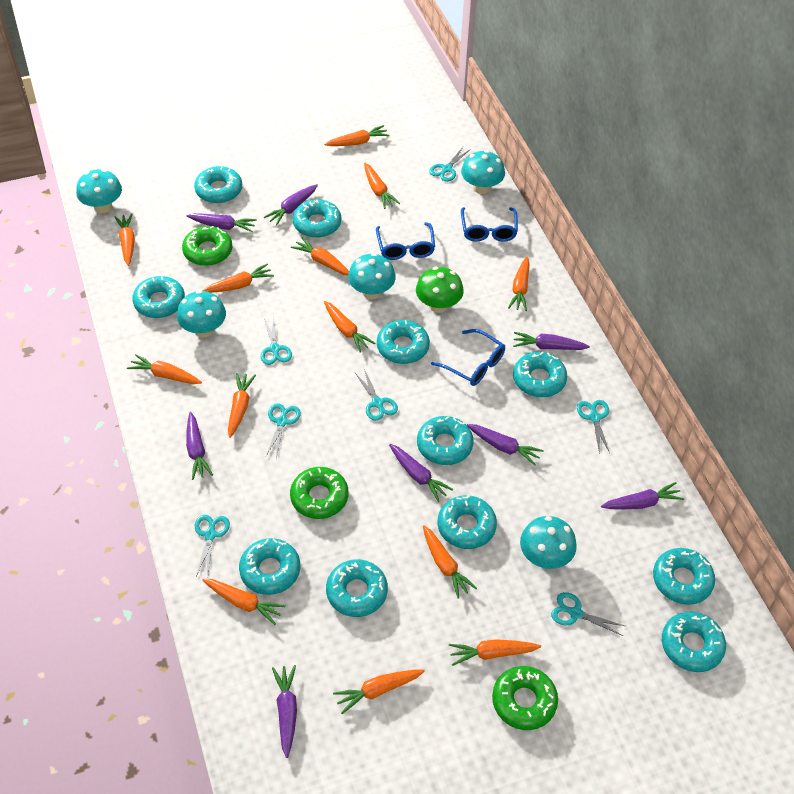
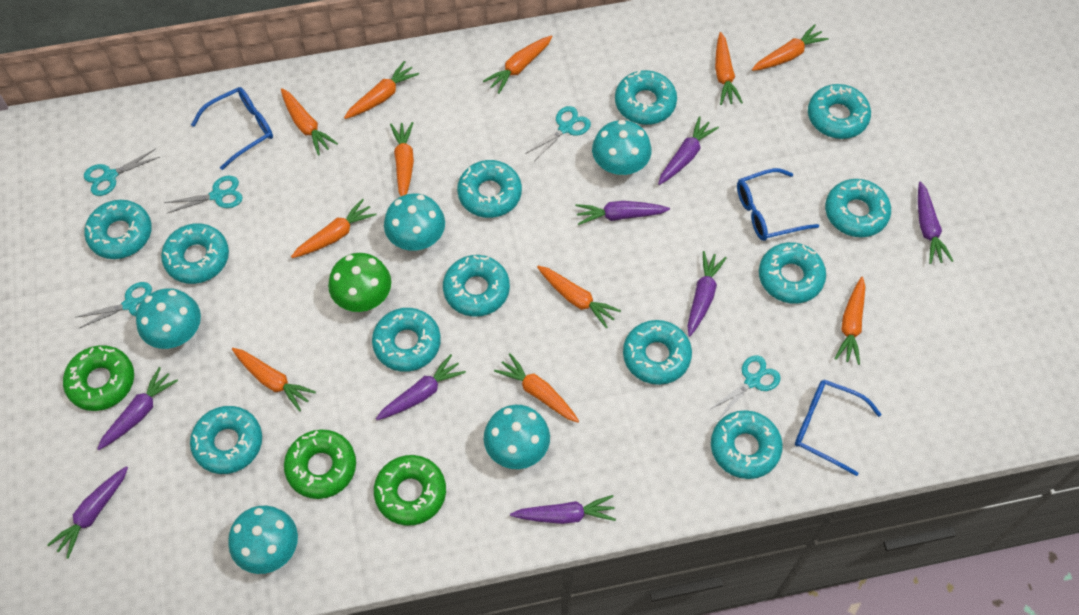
orange carrot: [114,214,135,266] [127,354,202,384] [202,264,274,293] [203,579,286,625] [228,373,256,438] [291,237,349,275] [324,125,389,146] [324,301,375,353] [333,669,425,714] [364,163,400,209] [423,525,477,599] [449,639,541,666] [508,256,530,311] = 13 -> [232,348,316,412] [281,88,338,156] [291,199,376,258] [344,61,419,119] [390,122,414,196] [483,35,553,94] [494,353,579,423] [537,266,621,329] [715,32,743,105] [752,24,829,71] [835,277,865,365] = 11
turquoise donut: [132,276,185,318] [194,166,242,203] [239,538,300,595] [293,199,341,238] [326,559,388,617] [377,320,430,364] [417,416,474,465] [437,495,497,549] [513,352,567,397] [653,548,715,605] [662,612,726,672] = 11 -> [84,200,152,259] [161,223,229,284] [190,406,262,474] [372,308,441,372] [443,255,510,317] [457,160,522,218] [615,70,677,125] [623,320,692,385] [711,410,783,479] [759,242,826,304] [808,84,871,139] [825,179,891,237] = 12
turquoise scissors: [195,515,230,576] [261,318,292,365] [266,403,301,459] [355,369,398,421] [429,147,471,182] [551,592,625,636] [577,400,610,454] = 7 -> [75,282,152,329] [84,149,160,196] [164,176,243,214] [525,106,591,160] [709,355,780,418] = 5

